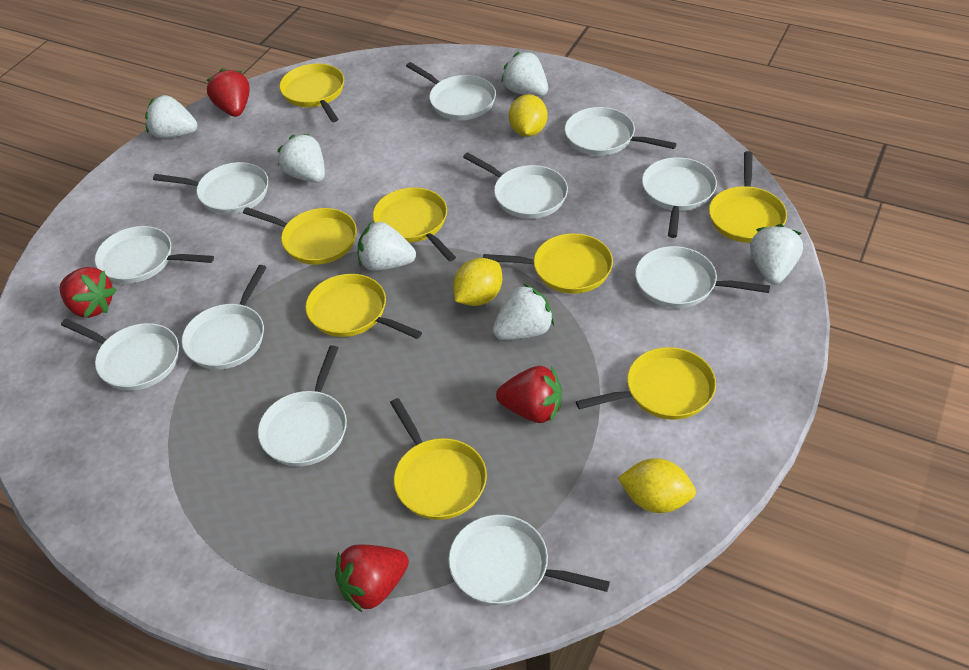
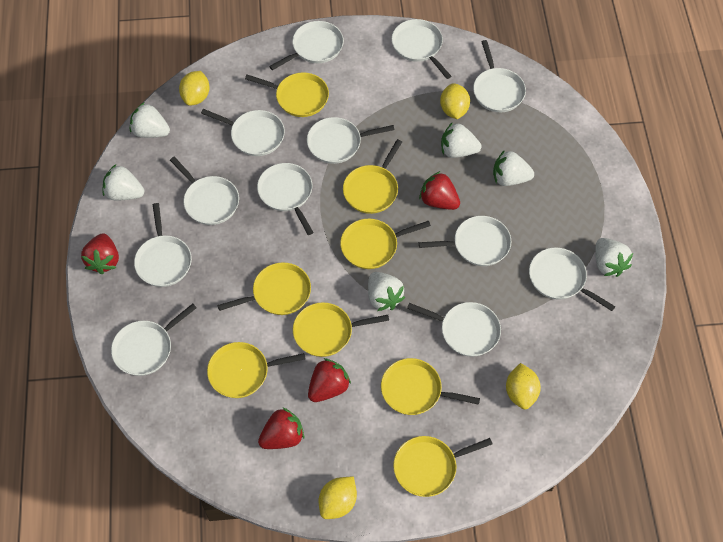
white pan: [61,319,179,390] [95,226,214,284] [153,162,268,214] [181,265,267,369] [258,345,347,466] [406,62,496,120] [448,515,610,605] [463,152,568,219] [565,107,677,156] [635,246,770,308] [642,157,717,238] = 11 -> [111,304,197,376] [134,203,192,287] [170,157,239,225] [201,109,285,156] [257,163,314,235] [269,21,344,70] [307,117,395,164] [391,19,451,79] [407,302,501,357] [419,216,512,266] [473,40,526,112] [529,248,616,311] = 12
yellow lemon: [453,258,502,306] [509,94,547,137] [618,458,696,513] = 3 -> [179,71,210,106] [319,477,357,519] [440,83,470,119] [506,363,541,410] = 4

